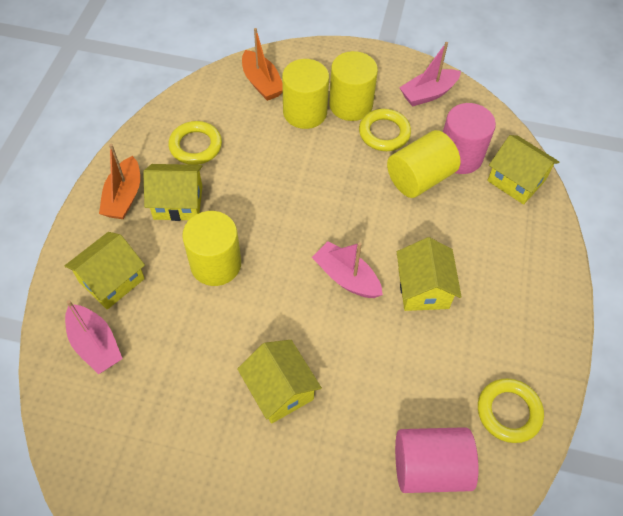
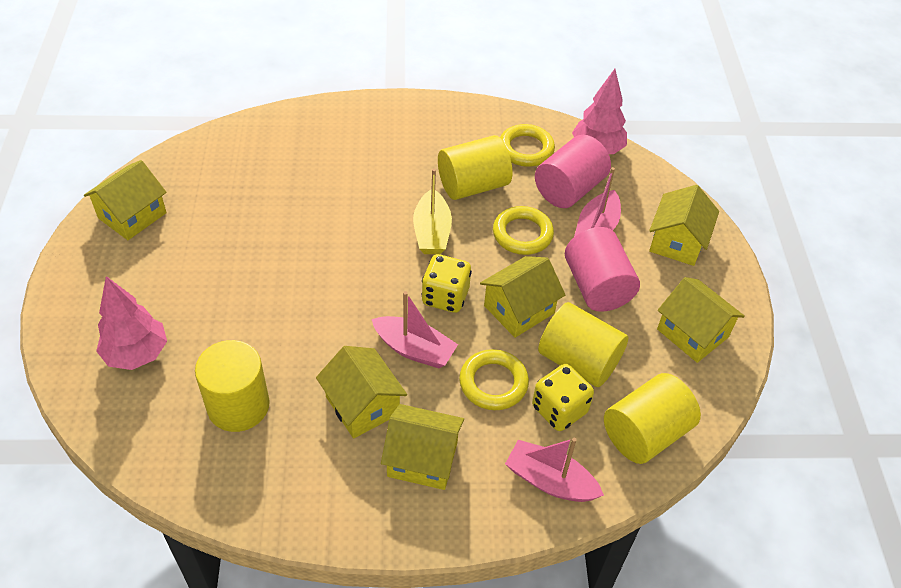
orange boat: [99,144,140,219] [242,28,283,101] = 2 -> none = 0
pink tree: none = 0 -> [96,276,167,370] [572,69,627,154] = 2
yellow boat: none = 0 -> [413,169,452,254] = 1
yellow dice: none = 0 -> [421,254,472,313] [532,364,594,431] = 2
yellow house: [65,232,145,310] [143,164,203,221] [237,340,322,424] [397,237,462,311] [487,135,559,205] = 5 -> [84,160,167,240] [316,346,407,438] [381,404,464,490] [480,256,565,338] [649,185,719,266] [657,277,745,363] = 6

